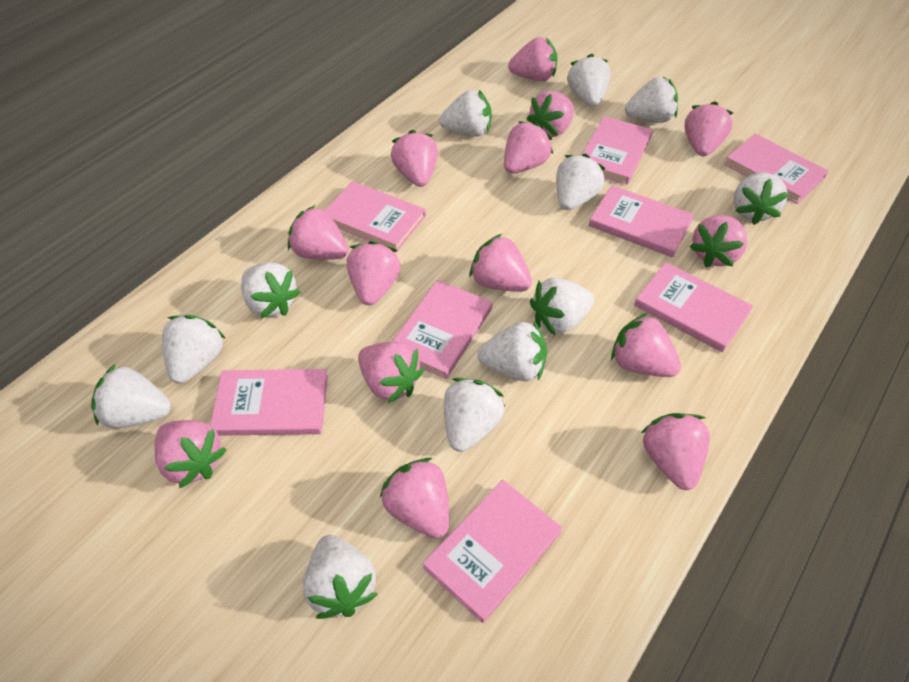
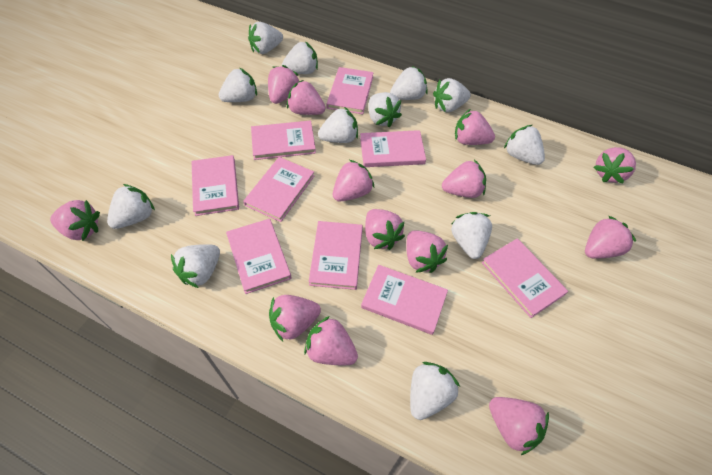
pink book: [210,369,328,436] [325,181,426,251] [392,280,492,379] [423,480,562,623] [581,116,653,184] [589,185,694,257] [634,262,753,353] [724,134,828,204] = 8 -> [192,155,239,216] [226,219,292,294] [243,157,314,222] [251,121,316,160] [309,221,363,290] [326,67,374,114] [360,130,426,167] [361,265,448,335] [482,238,568,318] = 9
pink strawberry: [155,420,227,488] [288,205,349,260] [347,241,401,305] [358,342,424,403] [380,458,449,539] [391,130,438,187] [469,234,532,292] [504,121,553,173] [508,37,558,81] [527,91,574,137] [611,313,681,377] [641,413,710,490] [685,101,733,156] [689,215,747,267] = 14 -> [50,200,100,241] [268,65,299,104] [269,295,321,342] [287,80,326,115] [304,316,358,365] [333,160,374,202] [365,209,405,250] [406,230,448,273] [442,160,486,198] [455,109,495,145] [489,397,549,455] [585,216,636,259] [594,147,636,183] = 13

